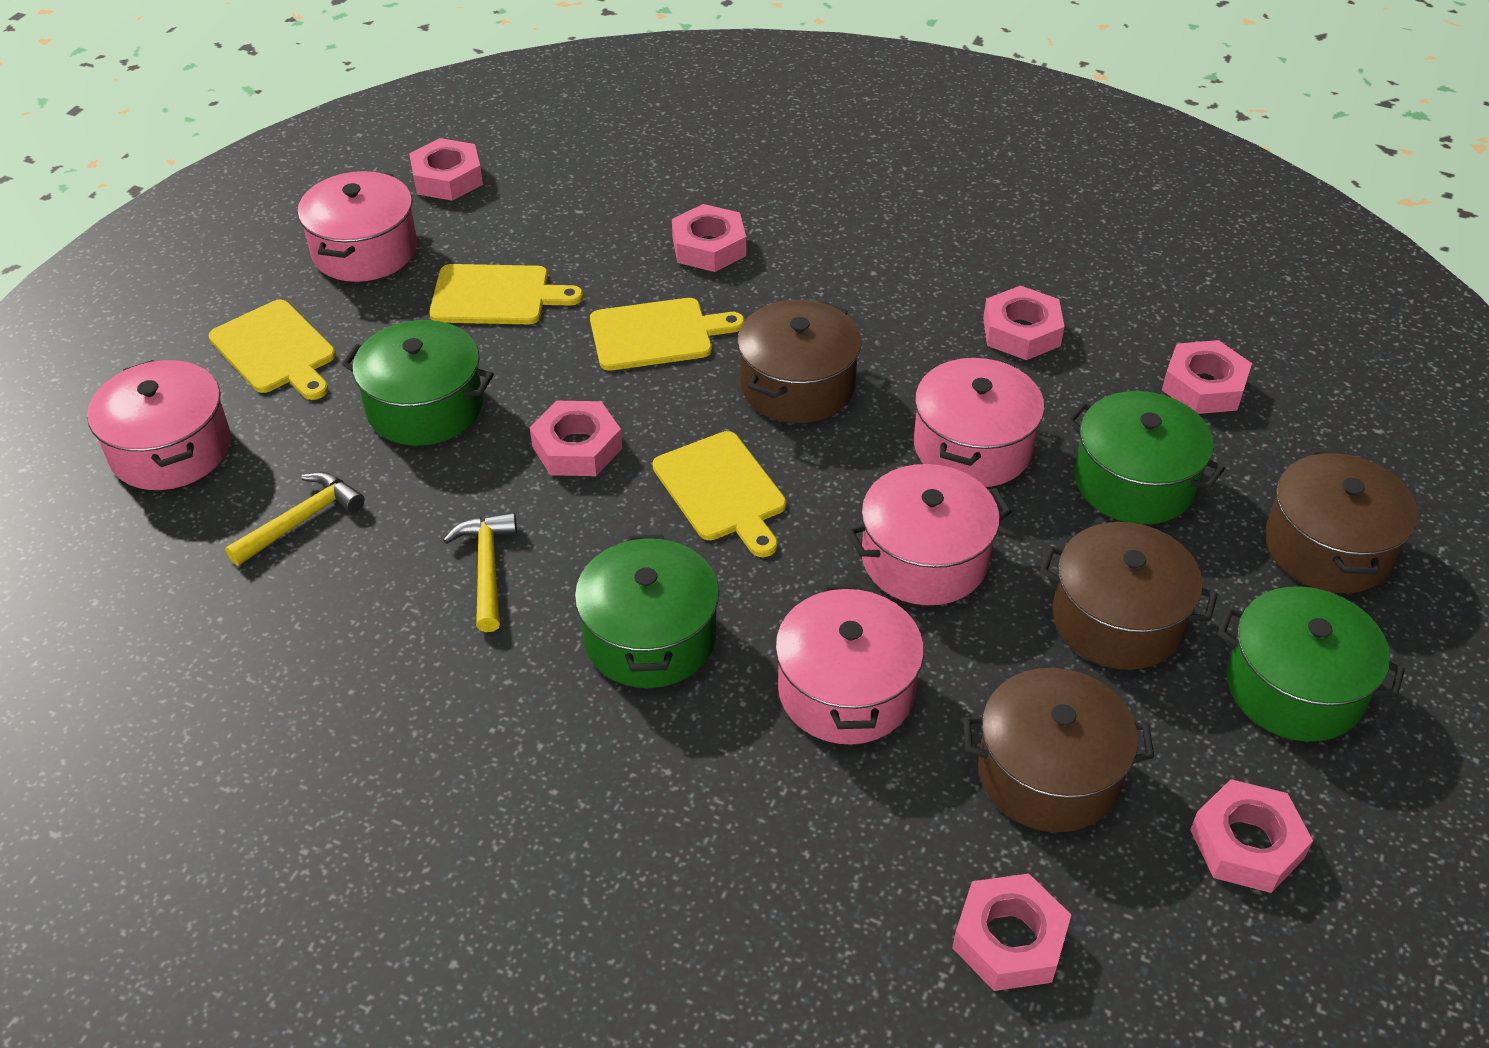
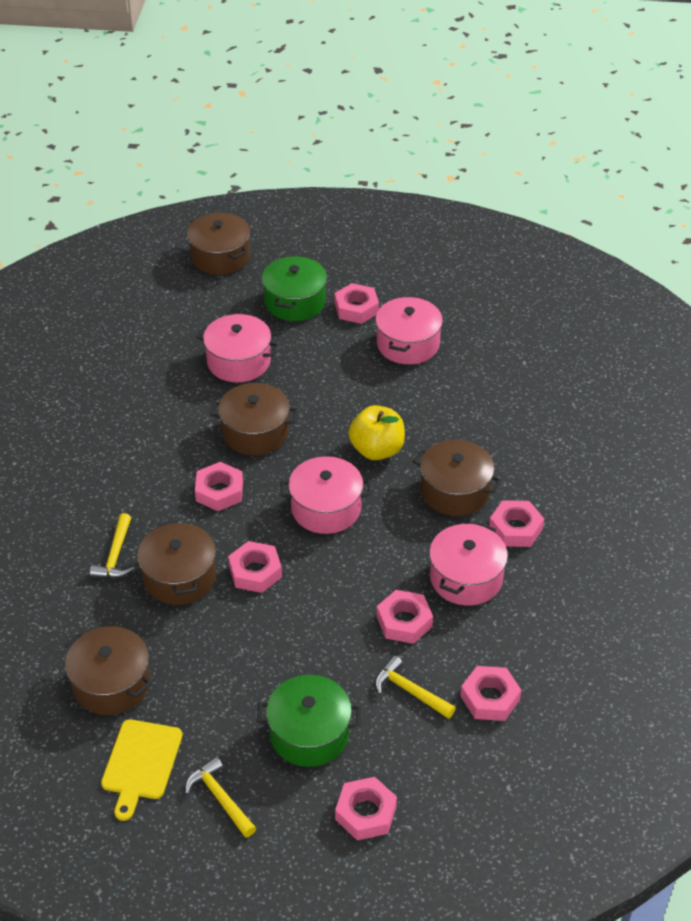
brown pot: [737,300,861,423] [963,668,1154,832] [1040,522,1218,670] [1265,450,1418,593] = 4 -> [65,626,151,715] [137,521,216,605] [187,213,250,275] [210,383,298,455] [413,440,502,516] = 5
green pot: [342,320,494,446] [575,534,719,688] [1067,391,1225,524] [1217,586,1405,742] = 4 -> [257,675,361,767] [262,256,327,321] = 2
pink pot: [87,360,231,490] [298,171,417,282] [775,584,924,745] [847,464,1012,605] [914,357,1044,487] = 5 -> [196,314,279,382] [281,456,372,534] [376,296,443,364] [429,523,508,606] = 4
yellow apple: none = 0 -> [349,405,405,460] = 1
yellow cutting board: [209,299,336,400] [429,264,583,324] [590,298,744,371] [652,431,786,557] = 4 -> [101,719,182,821] = 1
yellow hammer: [225,472,365,566] [443,512,517,632] = 2 -> [90,513,134,578] [185,757,256,838] [375,656,456,719] = 3

